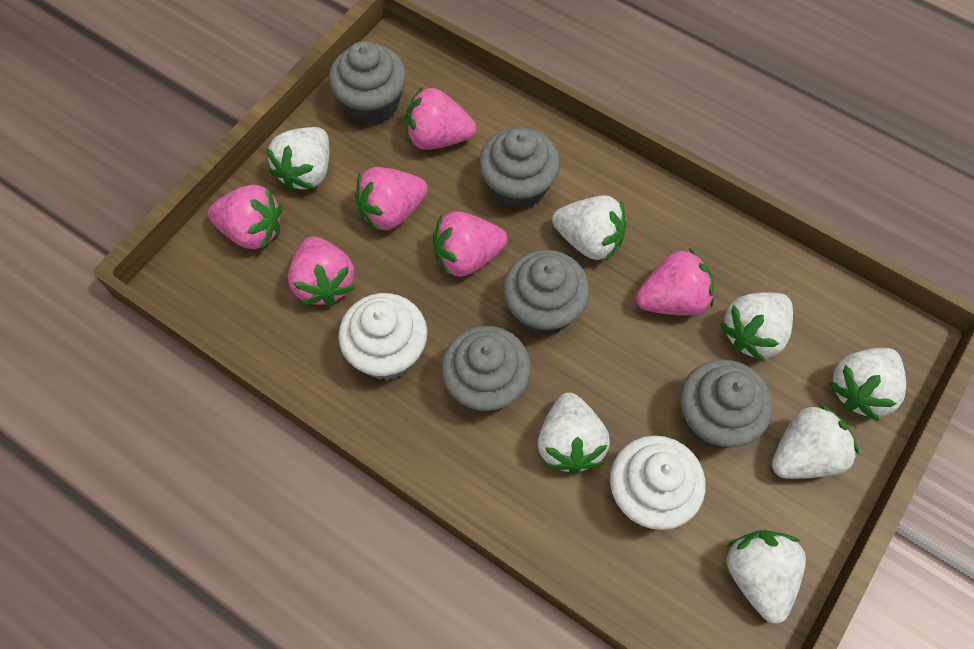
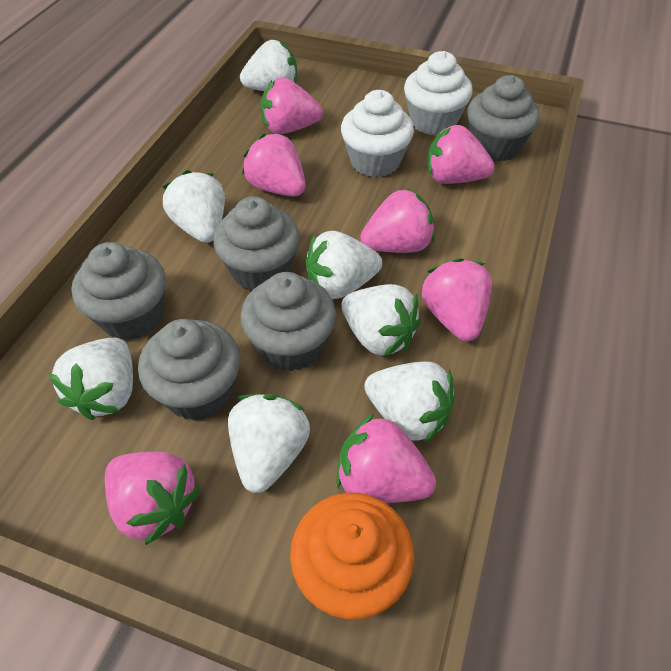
orange cupcake: none = 0 -> [290,493,414,619] = 1
pink strawberry: [208,185,282,250] [288,236,355,307] [355,167,428,232] [405,86,476,150] [433,211,508,277] [636,248,714,316] = 6 -> [105,451,200,546] [242,133,305,197] [260,77,323,134] [336,414,436,503] [360,188,435,253] [422,258,492,341] [427,125,495,184] = 7

